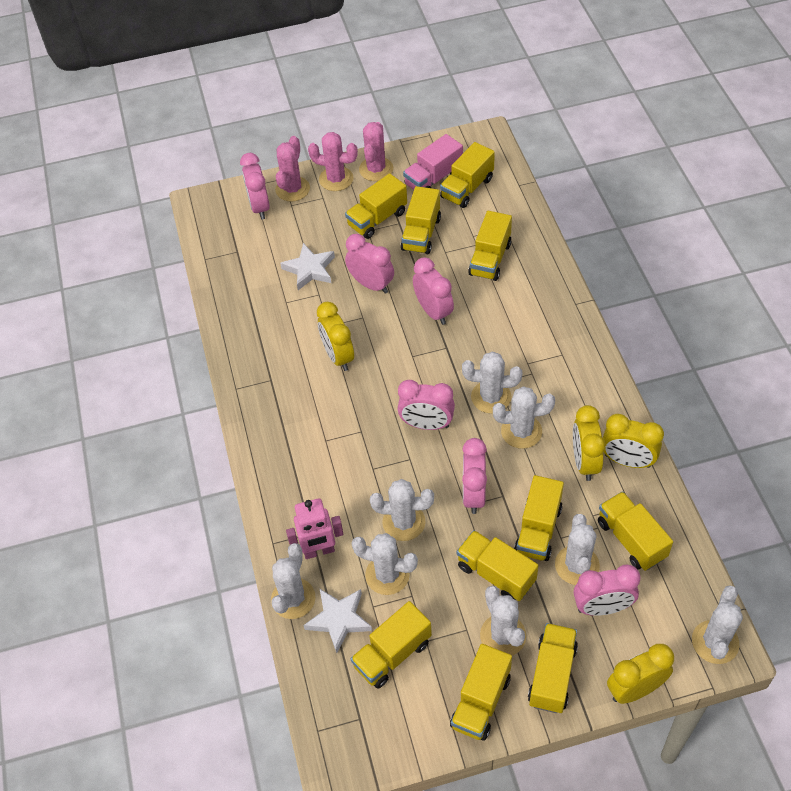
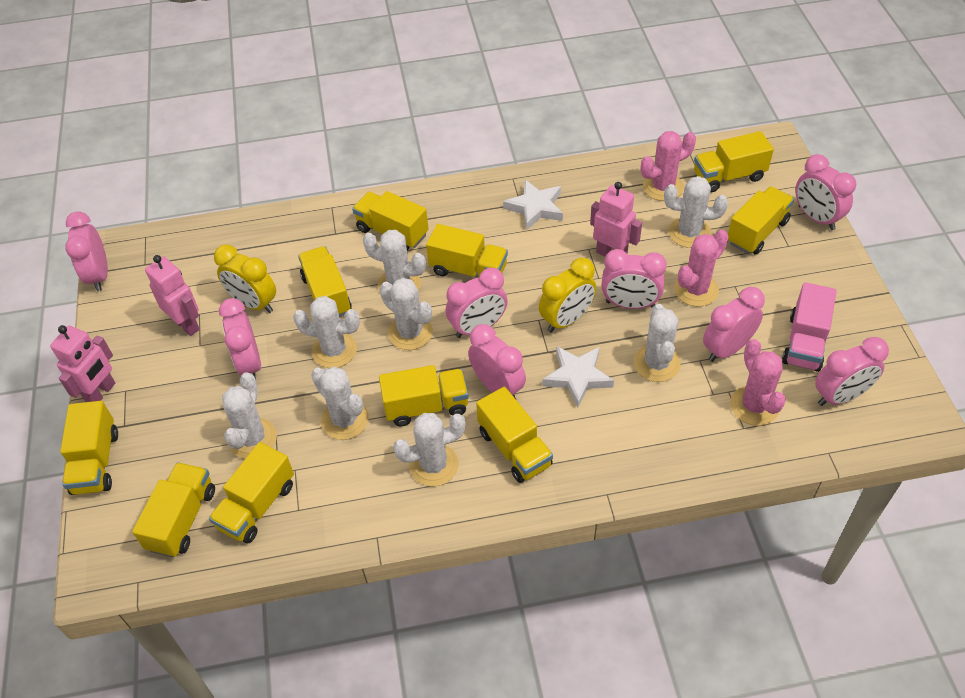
pink clock: [240,153,270,220] [345,234,394,294] [398,380,455,430] [413,257,454,325] [462,438,487,514] [574,565,641,616] = 6 -> [65,211,108,291] [219,298,261,379] [446,268,508,338] [468,324,526,399] [601,249,667,309] [703,287,765,362] [795,154,856,230] [815,337,889,406] = 8
pink robot: [286,498,343,559] = 1 -> [50,325,115,402] [145,255,200,336] [590,182,642,256] = 3
yellow clock: [317,302,354,371] [573,405,605,481] [603,414,664,468] [607,644,674,704] = 4 -> [214,245,276,313] [539,258,596,333] = 2

